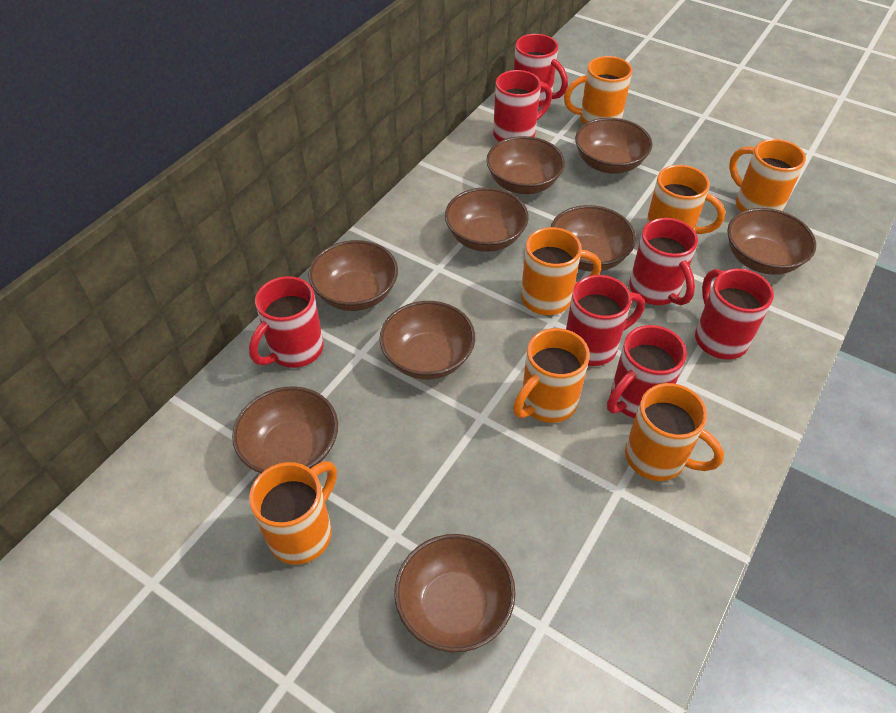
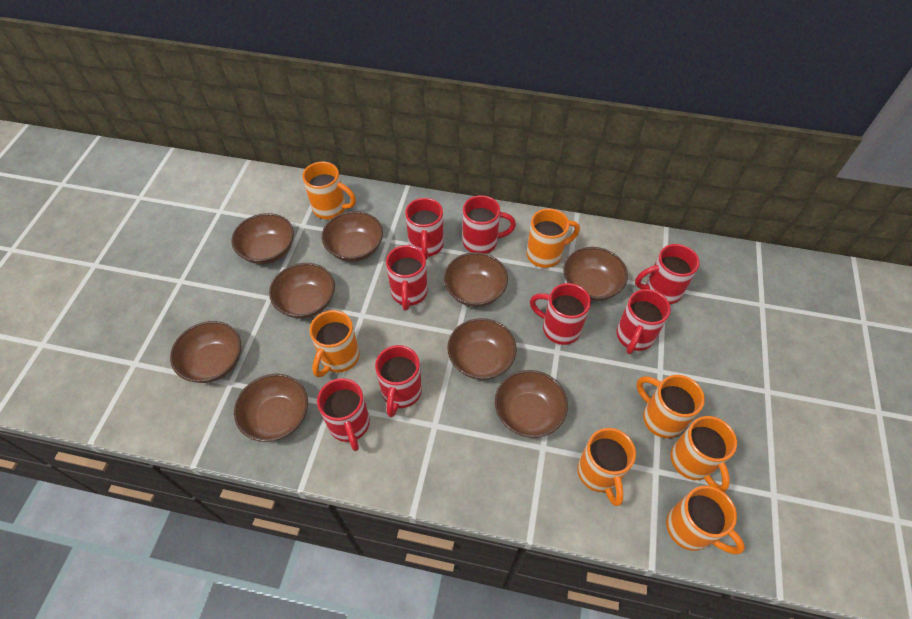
red mug: [249,276,324,368] [493,70,552,142] [514,34,568,107] [566,275,645,366] [607,325,687,418] [629,218,698,305] [695,269,774,359] = 7 -> [317,378,370,451] [375,345,422,417] [386,245,428,310] [405,198,444,260] [463,195,516,254] [530,283,591,345] [616,289,671,354] [635,244,699,304] = 8

